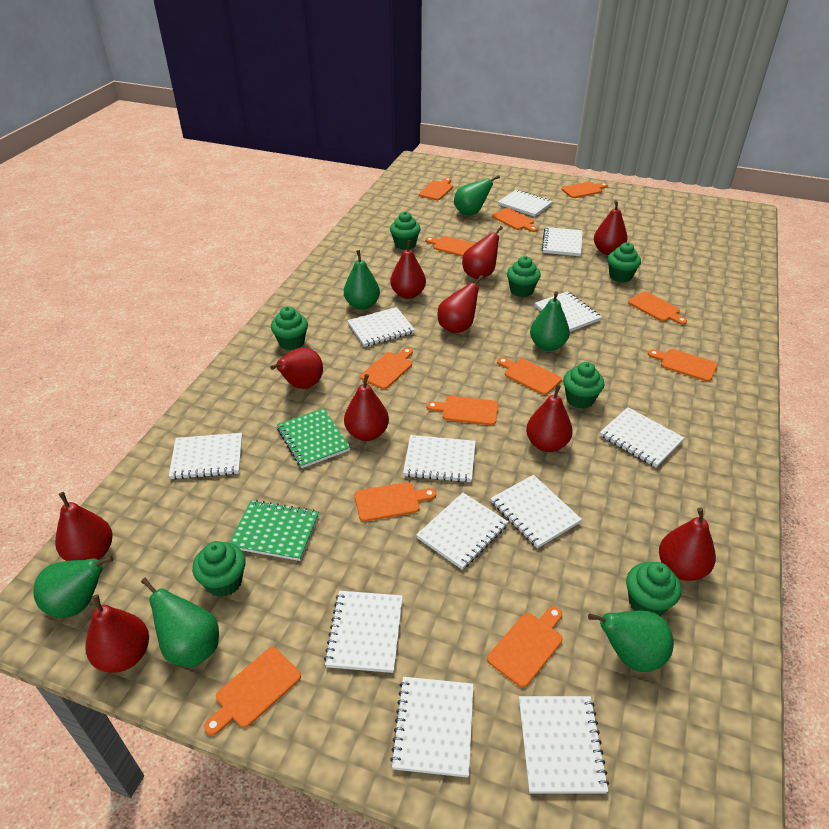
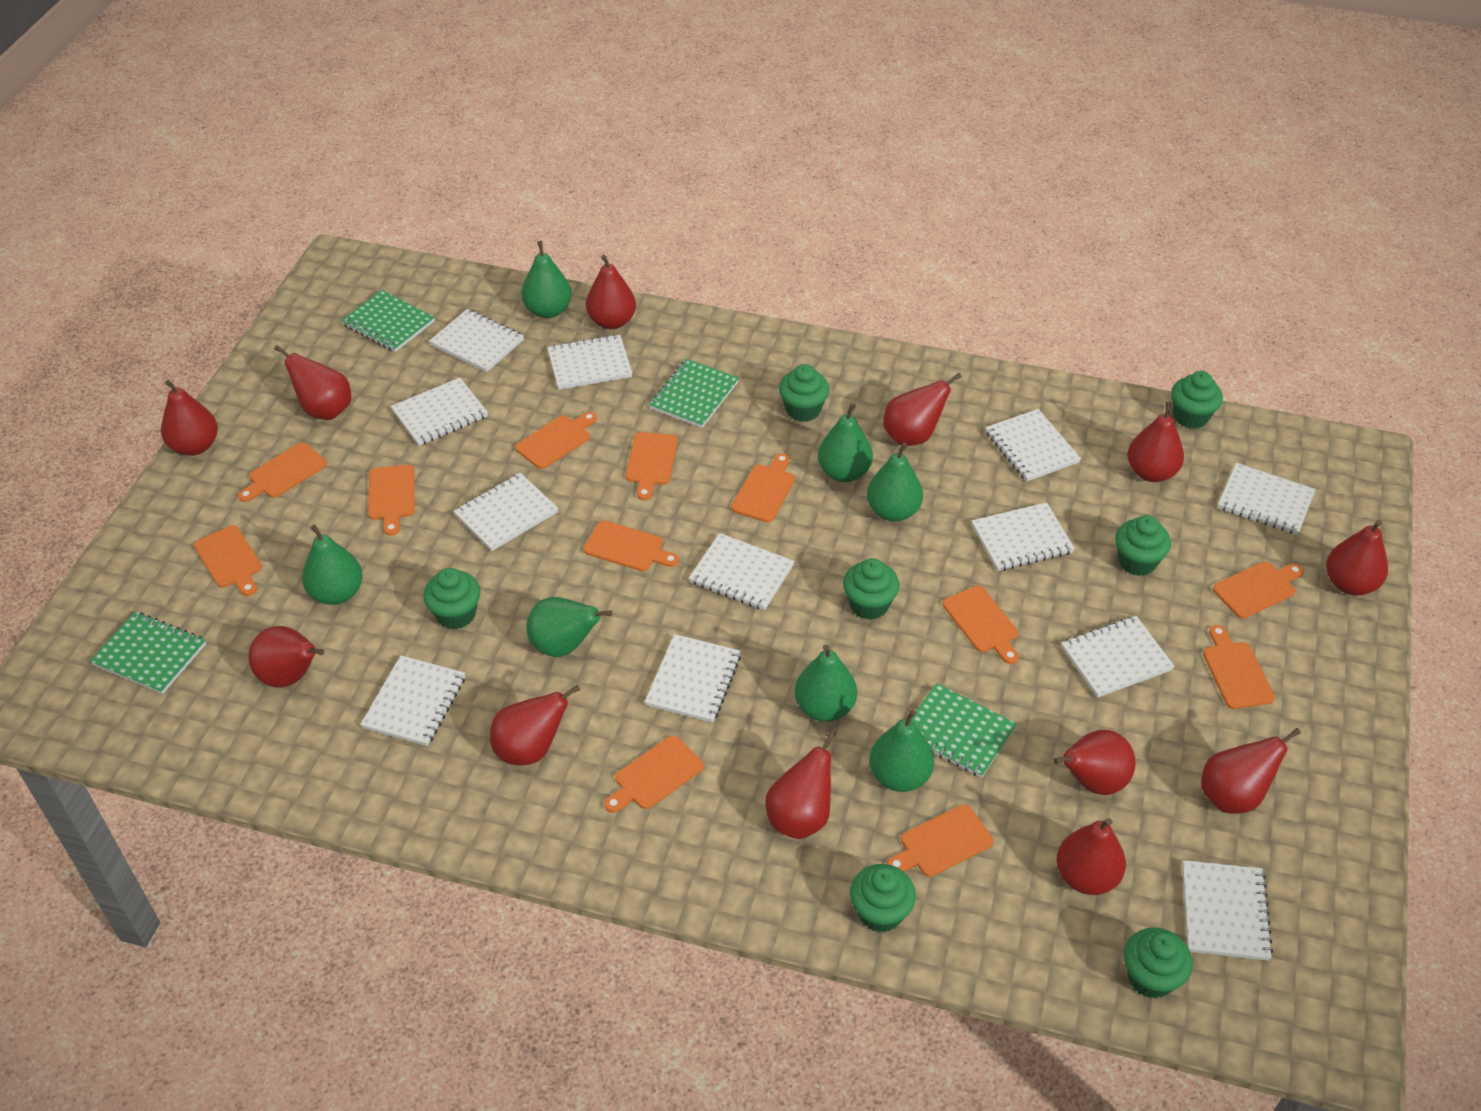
green notebook: [229,500,319,561] [277,408,350,468] = 2 -> [90,611,206,694] [341,290,435,352] [649,359,739,428] [911,683,1017,778] = 4
green pear: [33,556,113,618] [141,578,219,667] [344,250,380,310] [454,175,500,215] [530,291,570,351] [588,610,674,672] = 6 -> [302,525,363,605] [521,241,572,318] [526,597,612,657] [795,645,857,722] [818,403,873,482] [867,442,923,522] [869,710,934,792] = 7
red pear: [55,492,113,561] [85,594,149,673] [270,347,323,389] [344,374,389,441] [390,240,426,299] [438,275,483,334] [462,226,503,279] [526,384,573,452] [594,200,628,255] [659,508,716,581] = 10 -> [161,380,218,456] [249,626,324,688] [274,345,351,420] [490,684,580,765] [586,255,636,329] [765,730,836,839] [883,373,962,446] [1053,730,1136,795] [1057,818,1126,895] [1127,402,1184,482] [1201,728,1301,813] [1326,520,1388,595] = 12

